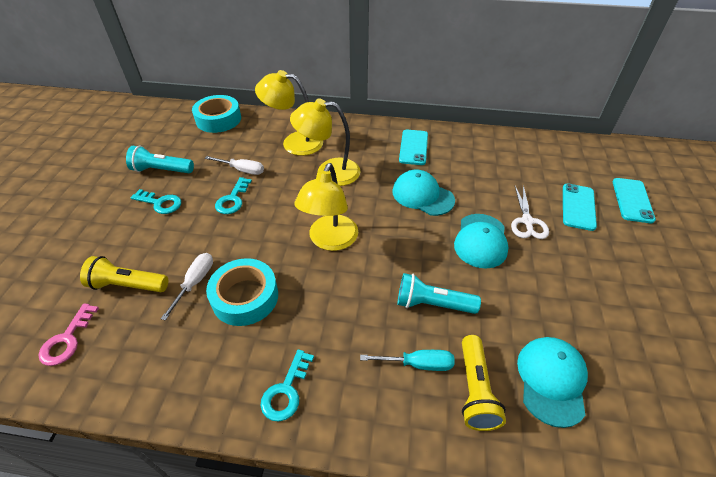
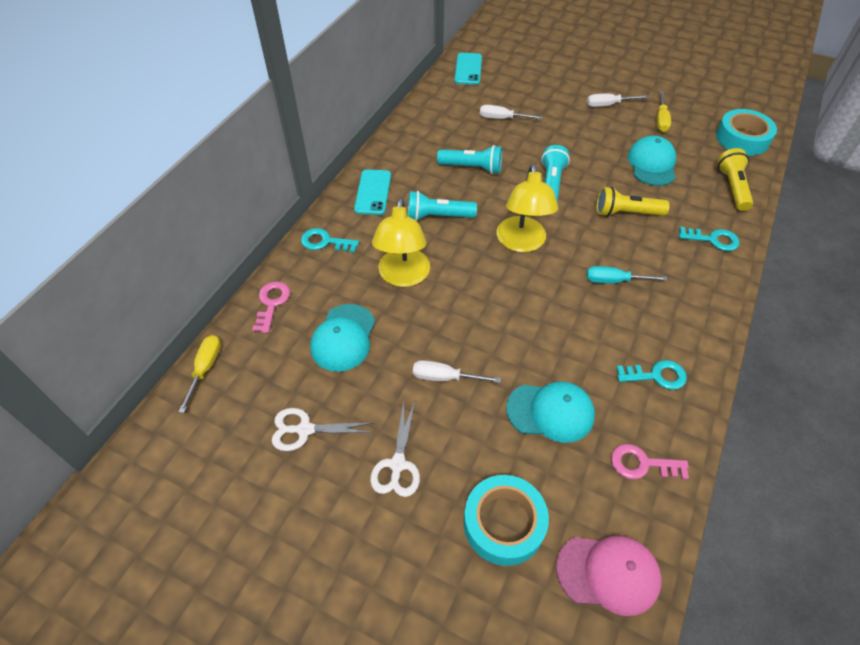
pink cap: none = 0 -> [556,536,662,616] = 1
pink key: [39,303,99,366] = 1 -> [252,281,290,333] [611,444,689,480] = 2
turquoise flashlight: [126,146,194,173] [398,273,481,314] = 2 -> [408,191,477,221] [437,145,502,174] [541,145,570,202] = 3
turquoise phone: [399,130,428,165] [563,184,597,231] [613,178,656,223] = 3 -> [354,169,391,215] [454,53,482,85] = 2
white scissors: [511,185,549,239] = 1 -> [271,408,374,451] [370,401,420,497] = 2
white screwdriver: [161,253,213,321] [205,156,264,175] = 2 -> [413,360,501,383] [480,105,543,119] [587,93,648,107] = 3
yellow lamp: [255,70,323,156] [290,98,361,186] [294,163,358,251] = 3 -> [372,198,430,287] [496,164,558,252] = 2
yellow screwdriver: none = 0 -> [179,335,221,413] [657,91,671,132] = 2

